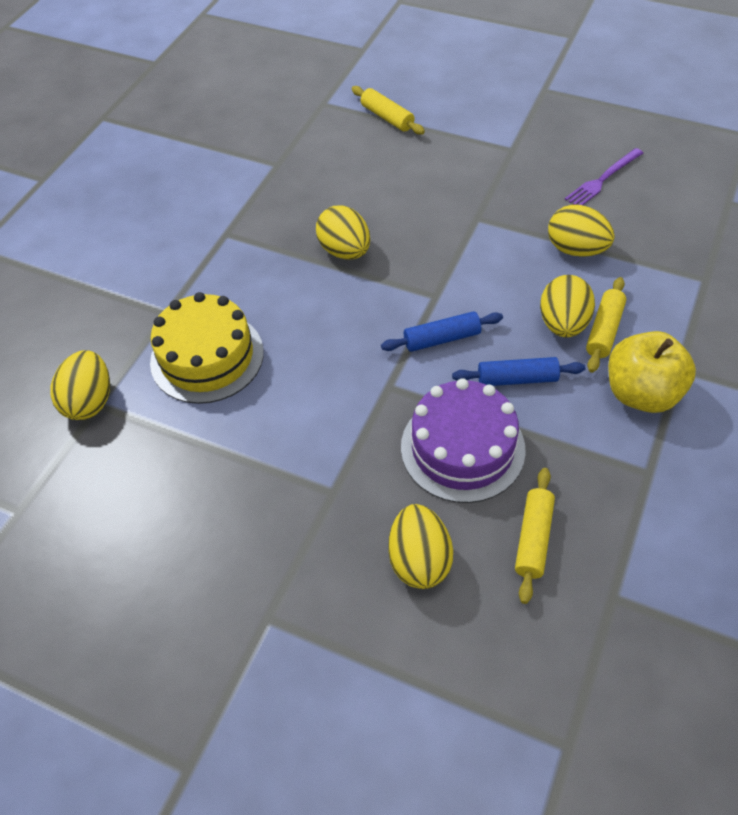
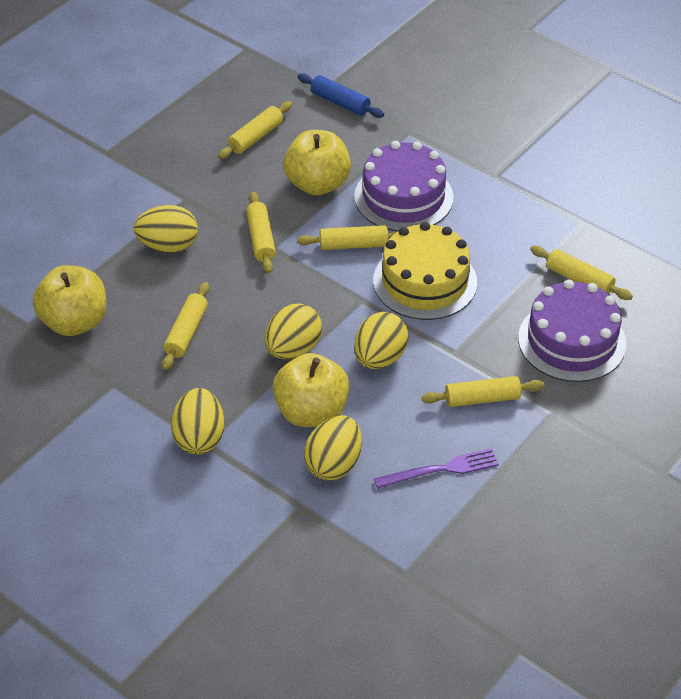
blue rolling pin: [381,311,503,352] [452,357,585,386] = 2 -> [298,73,384,118] = 1
purple cake: [401,378,526,503] = 1 -> [354,141,453,231] [518,280,626,382] = 2
yellow apple: [608,331,696,413] = 1 -> [33,265,106,336] [272,353,350,427] [283,130,351,195] = 3
yellow rolling pin: [352,86,425,135] [515,468,555,604] [586,277,626,373] = 3 -> [162,282,209,370] [218,101,292,159] [246,192,276,273] [297,225,398,250] [422,376,545,407] [530,246,633,300] = 6

